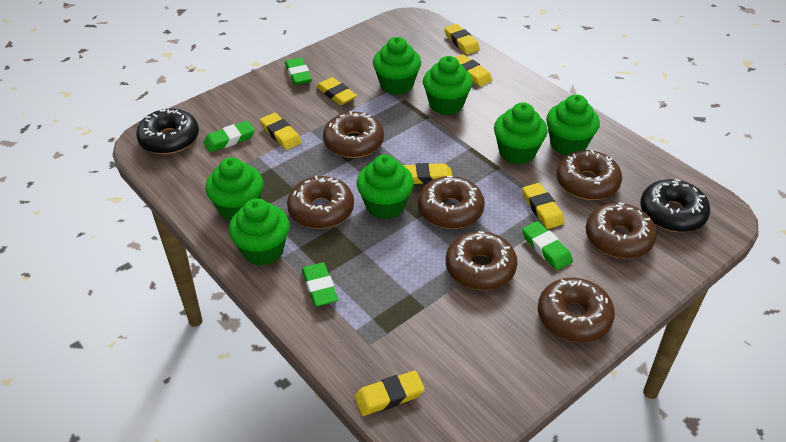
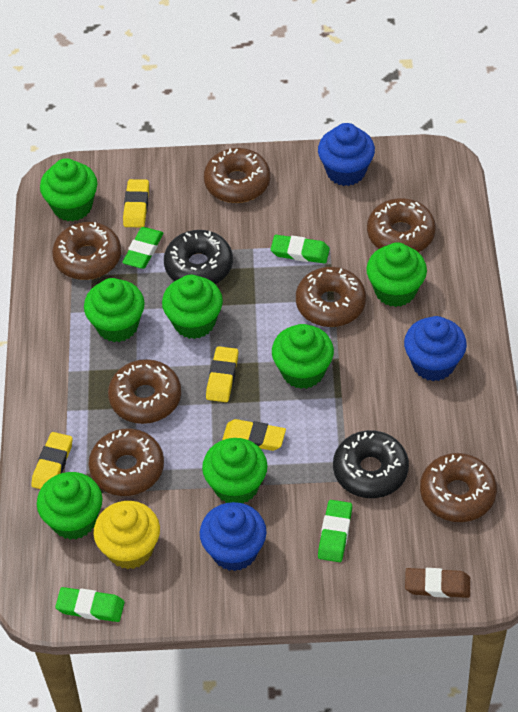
blue cupcake: none = 0 -> [200,502,267,571] [318,123,375,186] [404,316,467,381] = 3
brown eraser: none = 0 -> [405,568,470,598] = 1
yellow cupcake: none = 0 -> [93,501,160,569] = 1
yellow eraser: [260,113,302,150] [316,77,357,105] [354,371,425,416] [403,163,452,184] [444,24,480,55] [455,54,492,87] [522,183,565,229] = 7 -> [31,432,73,489] [123,179,149,227] [206,346,238,402] [222,419,286,451] = 4

